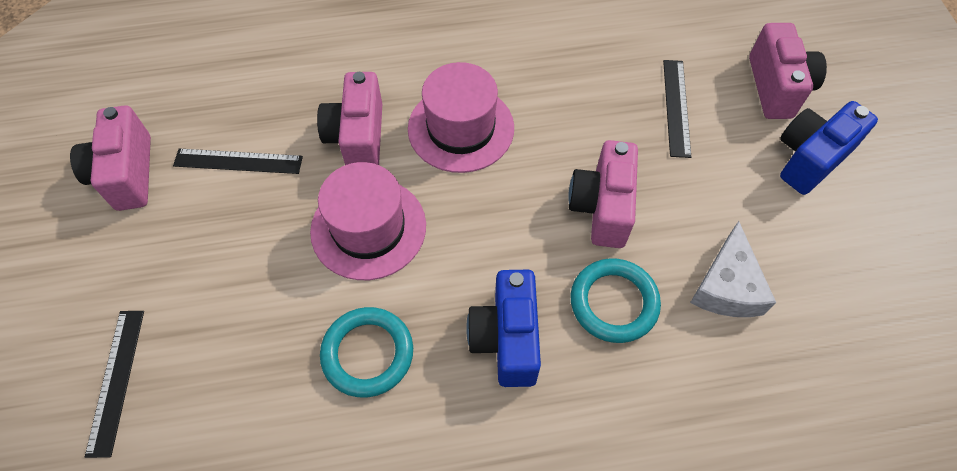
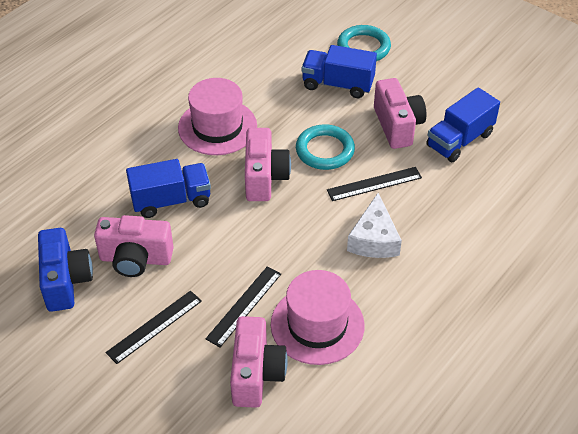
blue camera: [466,270,541,387] [780,101,878,195] = 2 -> [38,228,93,312] = 1
blue truck: none = 0 -> [126,159,211,218] [302,45,377,98] [426,87,500,162] = 3

